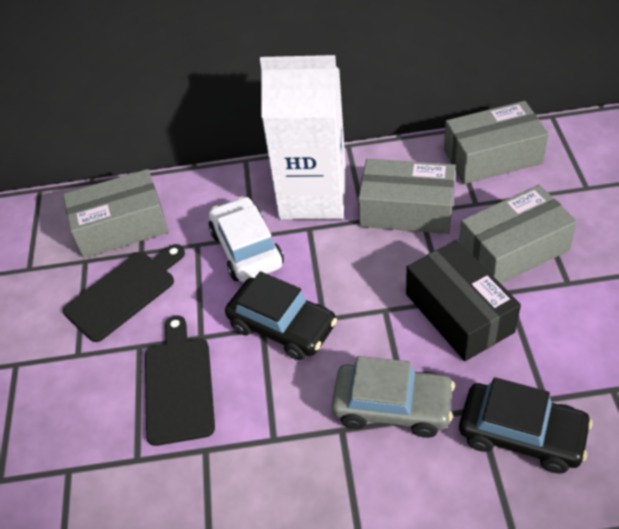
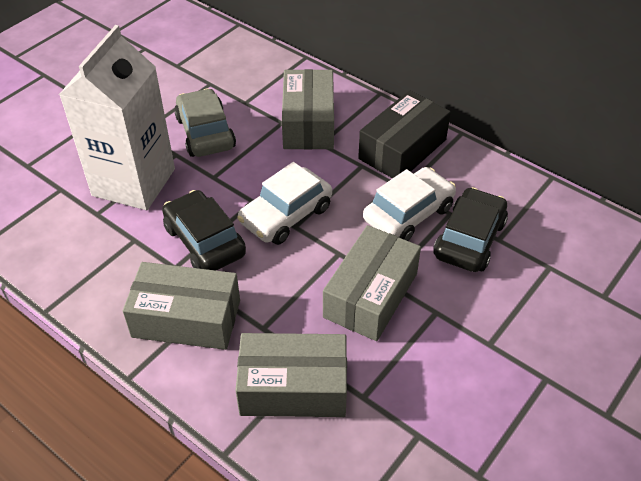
black cutting board: [63,244,185,342] [145,315,215,446] = 2 -> none = 0
white car: [209,196,284,282] = 1 -> [237,162,332,245] [363,167,456,241] = 2

